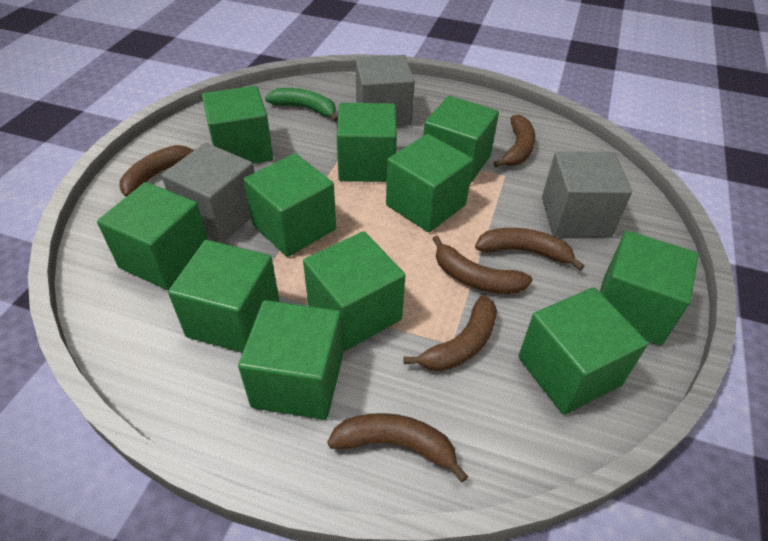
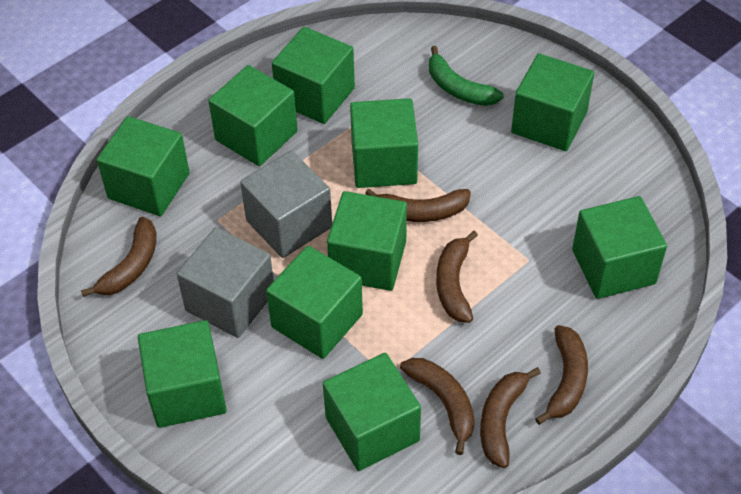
green cube: [97,182,208,290] [168,240,279,353] [202,86,273,164] [238,300,343,420] [243,153,336,257] [303,231,405,351] [337,103,397,182] [386,134,474,232] [423,96,499,184] [518,287,648,415] [600,231,699,346] = 11 -> [97,116,190,216] [138,320,227,428] [208,65,298,166] [266,246,363,359] [272,27,355,124] [323,353,421,471] [327,191,407,291] [350,98,418,188] [511,53,594,151] [572,196,667,299] = 10
grey cube: [162,143,255,243] [355,55,415,126] [542,151,632,237] = 3 -> [177,227,274,338] [240,151,332,258] = 2

